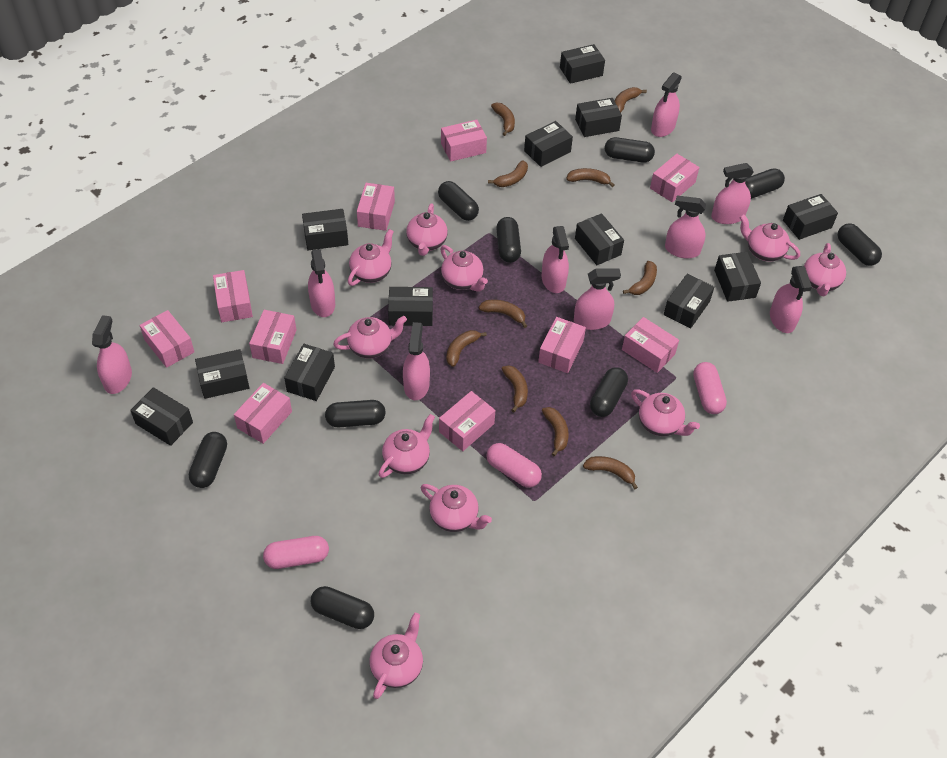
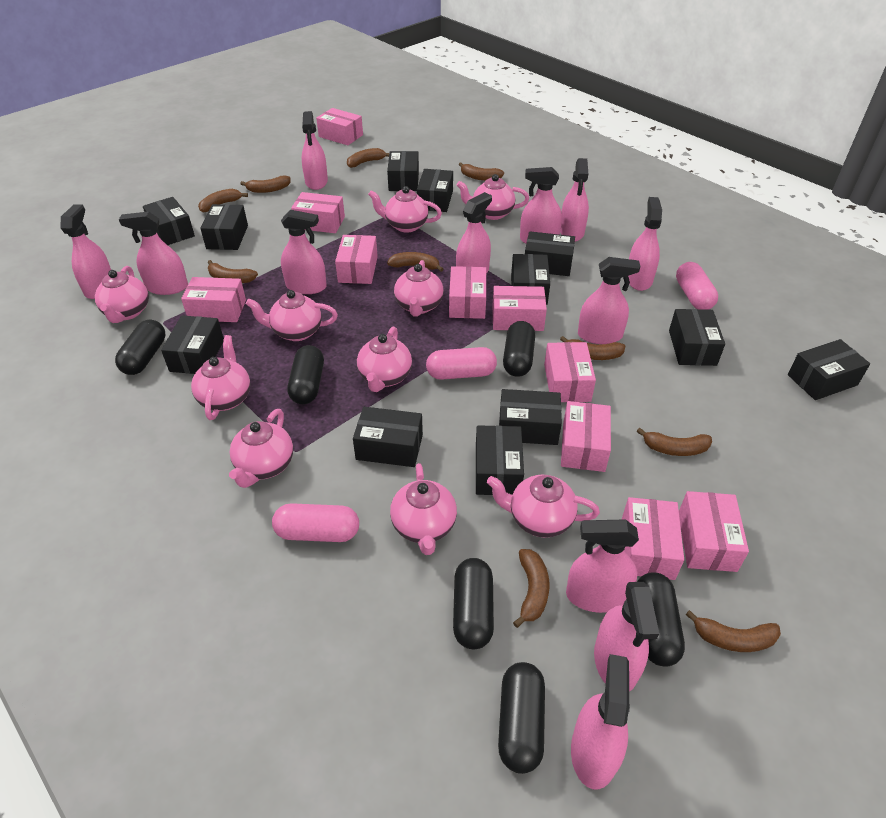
black capsule: [189,432,227,488] [311,586,374,629] [325,400,386,428] [438,181,479,221] [496,217,521,263] [590,367,628,417] [605,137,655,163] [745,168,785,199] [838,223,882,266] = 9 -> [115,320,165,375] [288,345,324,404] [453,558,494,649] [498,662,545,774] [503,321,535,377] [637,572,685,667] = 6
pink spray bottle: [92,315,132,394] [308,249,335,317] [403,322,430,400] [542,226,569,293] [574,268,621,330] [651,72,682,137] [665,196,706,258] [711,163,754,224] [770,266,812,333] = 9 -> [60,204,111,299] [119,211,188,295] [281,210,327,294] [301,111,328,190] [456,192,492,274] [520,167,562,244] [560,158,589,242] [566,519,639,613] [571,654,630,789] [578,257,640,344] [594,582,659,692] [628,197,662,291] = 12

